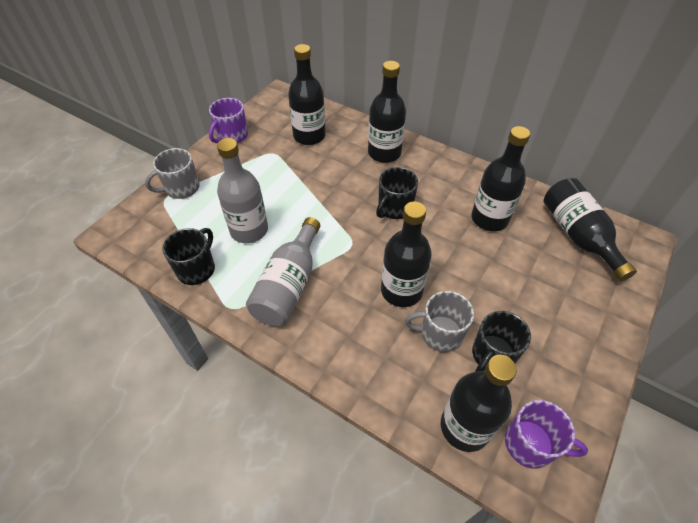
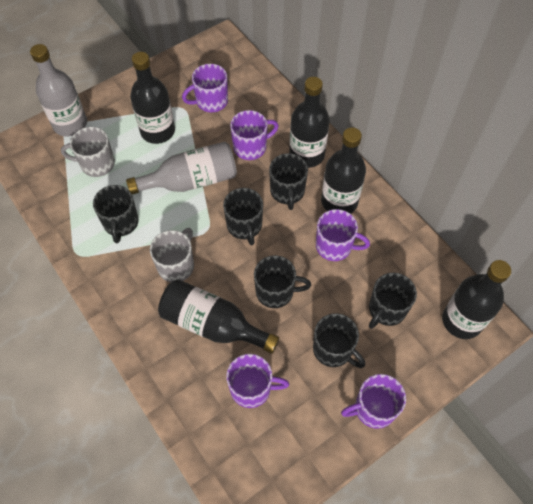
black bottle: [288,44,325,145] [368,61,406,163] [381,202,432,307] [441,355,517,452] [471,126,530,231] [543,178,637,281] = 6 -> [130,52,175,144] [158,279,279,354] [289,77,330,168] [321,128,366,214] [442,260,511,339] = 5
black mug: [162,228,215,285] [376,167,418,219] [472,311,531,372] = 3 -> [93,185,139,243] [223,188,263,245] [254,255,311,308] [269,153,308,210] [313,313,365,368] [369,273,417,329] = 6
purple mug: [209,98,248,144] [505,400,588,469] = 2 -> [182,64,228,112] [226,354,289,408] [230,110,279,160] [316,209,370,261] [341,374,406,429] = 5

